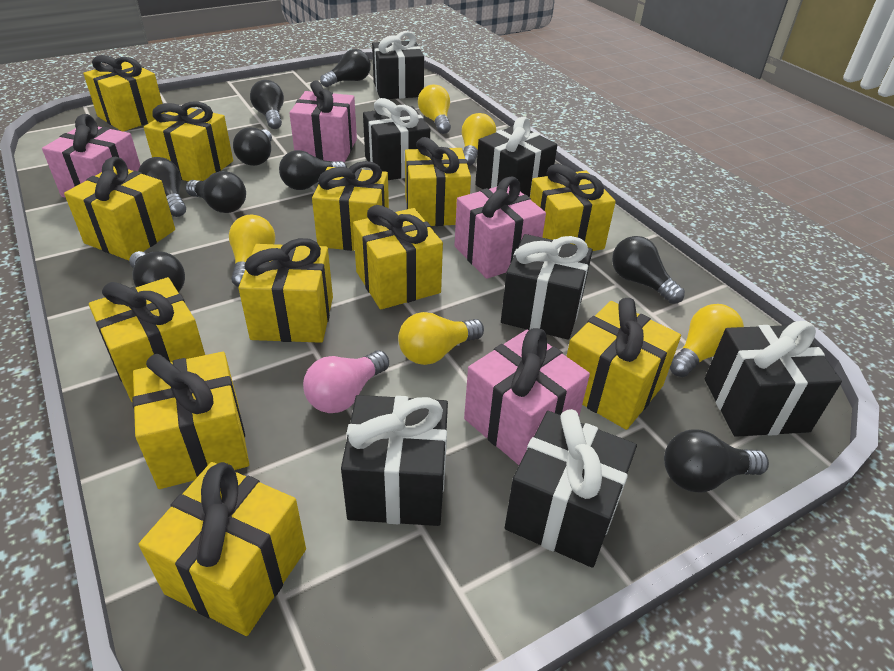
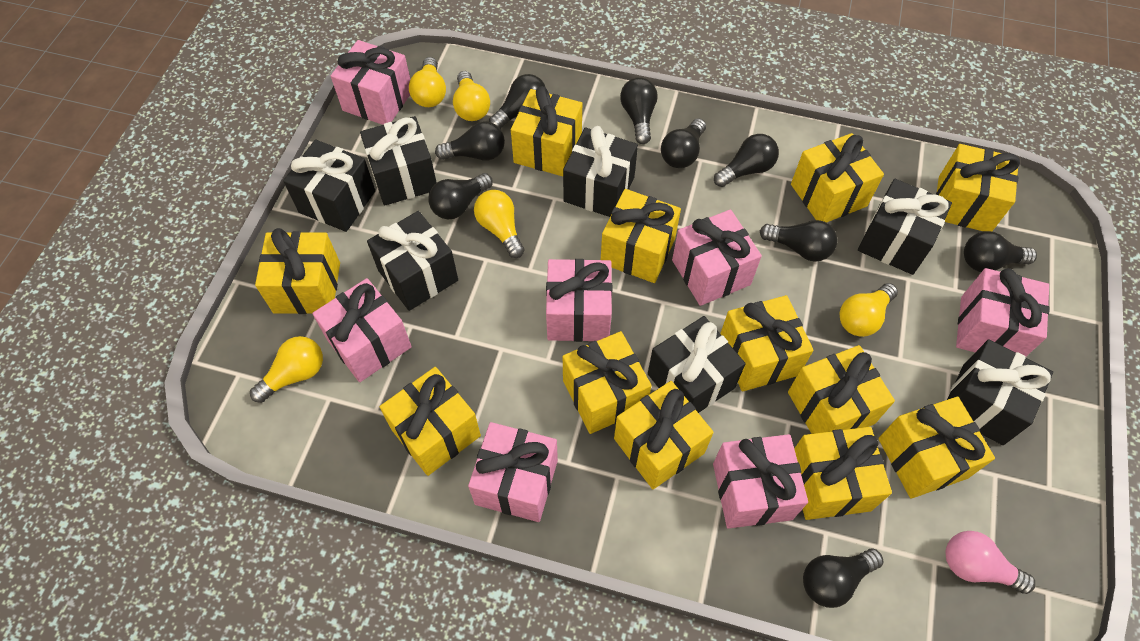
pink gift: [42,114,140,198] [290,80,357,162] [454,176,546,279] [464,328,590,465] = 4 -> [312,278,412,382] [331,40,410,125] [468,422,558,522] [546,259,612,342] [672,209,762,306] [713,434,808,529] [956,268,1050,356] = 7

